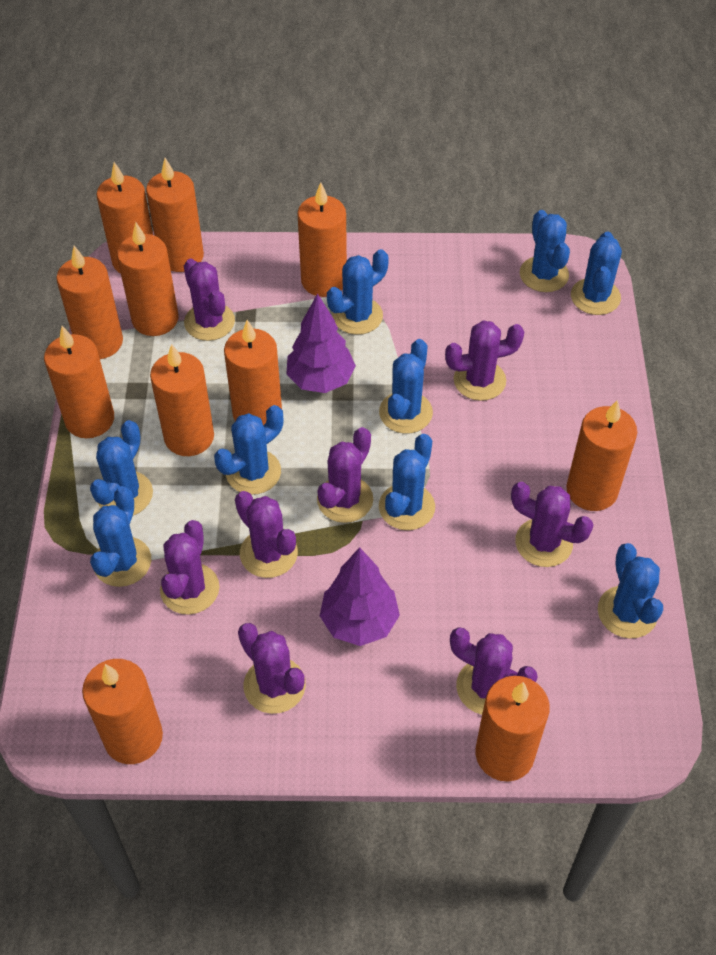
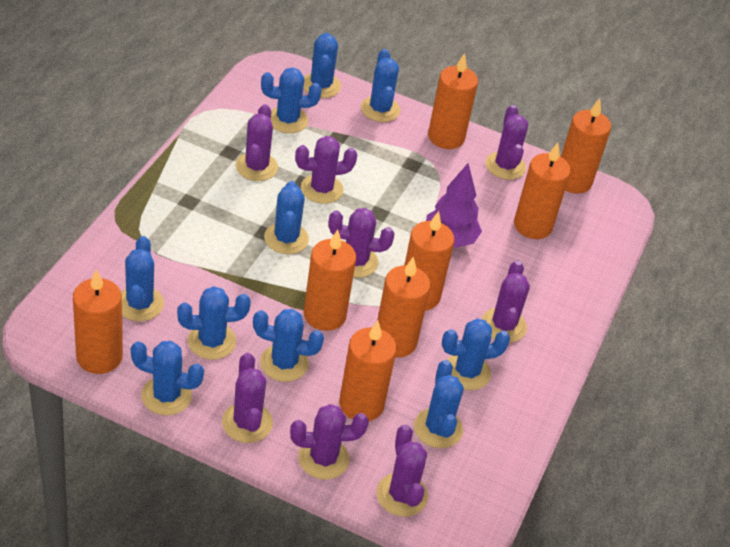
blue cactus: [90,420,153,515] [90,486,151,587] [214,405,283,495] [327,249,389,335] [379,339,433,434] [379,434,435,530] [520,210,570,292] [571,232,622,315] [598,543,663,639] = 9 -> [121,236,164,321] [131,341,204,415] [177,286,251,360] [253,309,324,382] [261,67,321,133] [264,181,309,254] [303,33,341,98] [361,49,400,122] [414,360,464,448] [442,319,510,390] = 10
orange candle: [44,326,114,438] [56,246,123,359] [82,659,163,764] [97,162,153,273] [117,222,179,336] [146,158,204,272] [150,344,214,456] [224,320,282,425] [297,182,347,297] [475,676,550,782] [566,400,637,511] = 11 -> [73,269,123,374] [304,229,356,331] [339,321,397,421] [377,256,431,357] [404,211,455,311] [428,53,478,149] [514,143,571,239] [561,98,611,194] = 8
purple tree: [286,293,356,393] [320,547,400,646] = 2 -> [426,163,482,248] = 1

